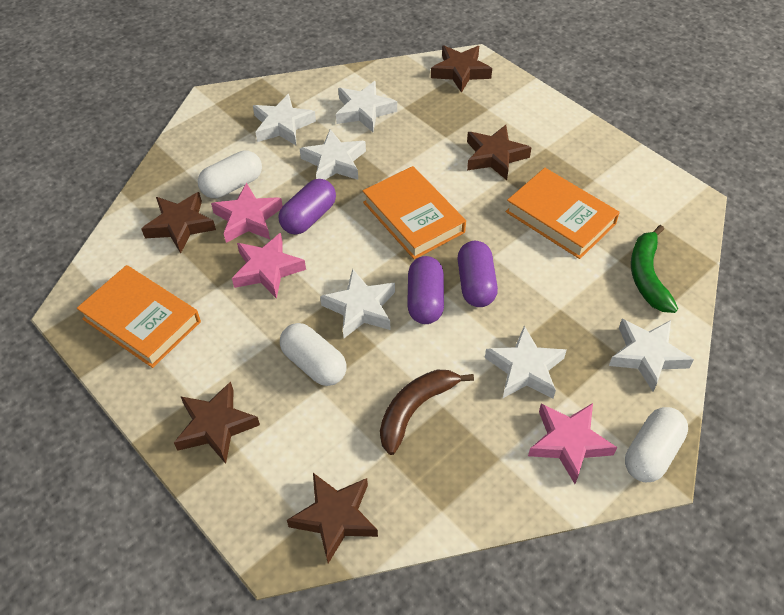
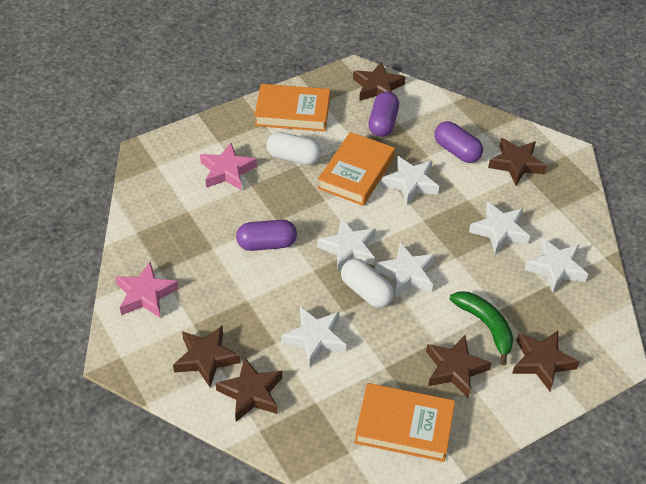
brown banana: [380,370,474,455] = 1 -> none = 0
brown star: [141,192,216,254] [174,381,260,464] [287,473,378,563] [431,46,492,93] [467,125,532,180] = 5 -> [173,326,240,387] [215,357,282,422] [353,62,406,101] [426,335,492,398] [488,138,547,185] [512,331,579,391] = 6
pink star: [211,183,283,243] [232,232,306,299] [528,403,617,484] = 3 -> [115,261,179,317] [200,143,257,190] = 2
white capsule: [198,150,262,198] [280,323,347,386] [625,407,688,482] = 3 -> [266,132,322,165] [341,259,394,308] = 2

